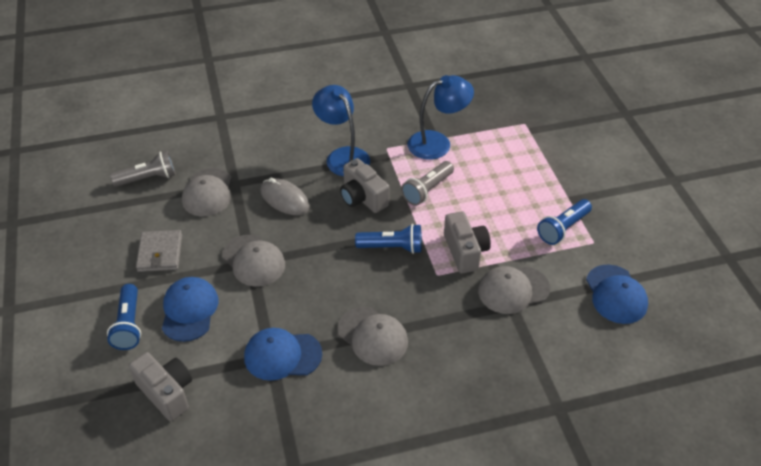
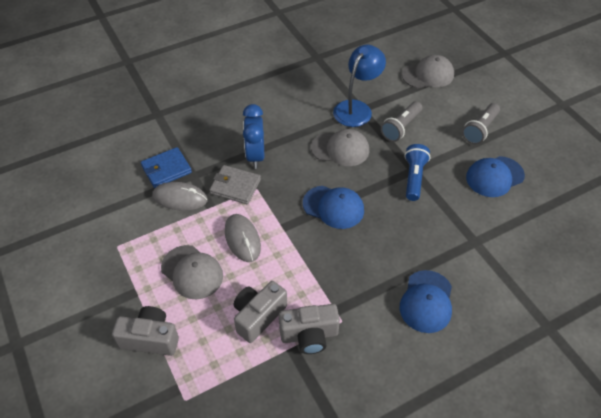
blue clock: none = 0 -> [243,104,264,169] = 1
blue flashlight: [107,284,141,350] [355,224,422,254] [537,199,592,245] = 3 -> [405,144,430,201] = 1
blue lamp: [312,85,370,176] [408,75,474,160] = 2 -> [333,45,386,127] = 1
blue wallet: none = 0 -> [141,147,192,188] = 1
grey cap: [182,168,232,216] [222,235,285,287] [338,307,408,366] [478,266,550,314] = 4 -> [161,245,223,299] [311,129,369,166] [402,55,454,88] = 3
grey mouse: [260,178,310,215] = 1 -> [152,182,208,211] [225,214,261,262] = 2

